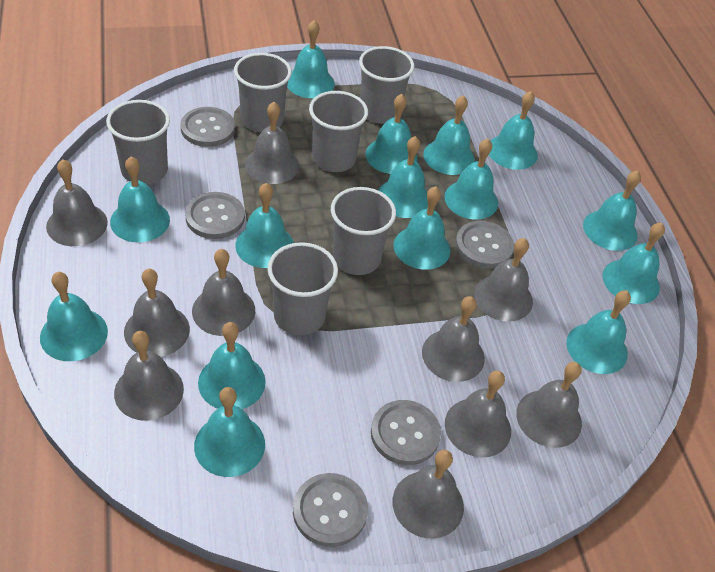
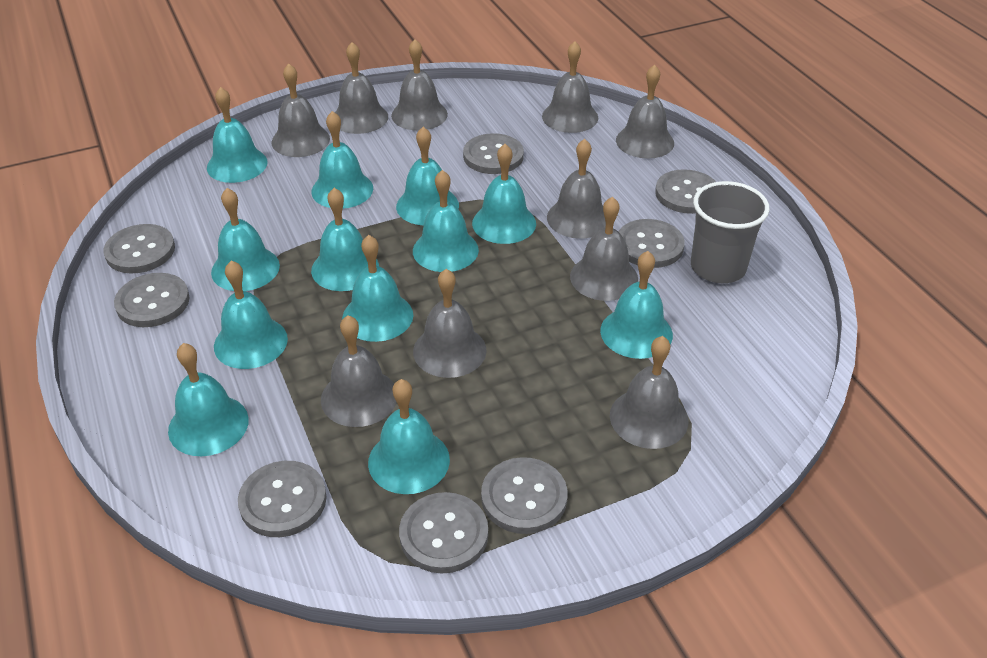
grey button: [180,107,235,147] [185,192,245,239] [293,473,368,547] [371,400,441,465] [455,221,514,268] = 5 -> [103,224,175,274] [114,273,190,327] [238,461,327,537] [399,492,488,574] [463,133,524,174] [481,457,568,534] [619,219,685,268] [655,169,716,214] = 8
grey cup: [106,100,170,184] [234,53,292,132] [267,242,338,335] [309,91,368,172] [331,187,396,275] [359,46,414,124] = 6 -> [691,181,770,283] = 1
turquoise bell: [40,272,108,361] [110,156,170,243] [194,387,265,477] [198,322,266,409] [235,183,294,268] [287,20,335,98] [365,94,418,174] [378,136,428,218] [393,186,451,270] [423,95,475,175] [444,139,498,220] [489,91,538,170] [566,290,631,374] [583,170,641,251] [603,223,665,304] = 15 -> [168,343,249,456] [207,87,267,183] [211,188,280,291] [214,261,288,369] [311,111,373,209] [311,188,379,291] [342,235,413,342] [368,379,450,494] [396,127,459,225] [413,170,479,272] [472,144,536,244] [600,251,673,359] = 12

